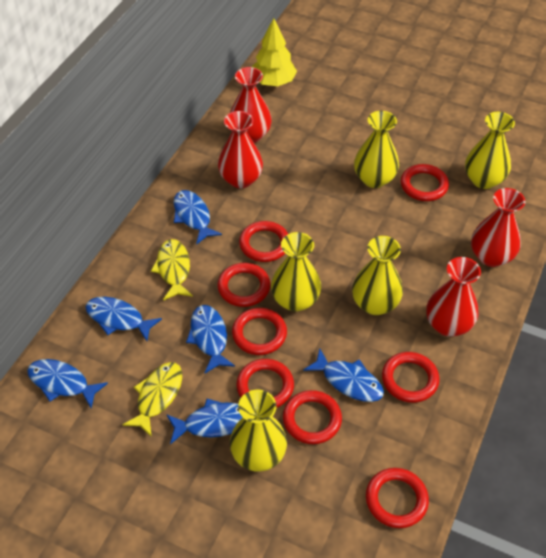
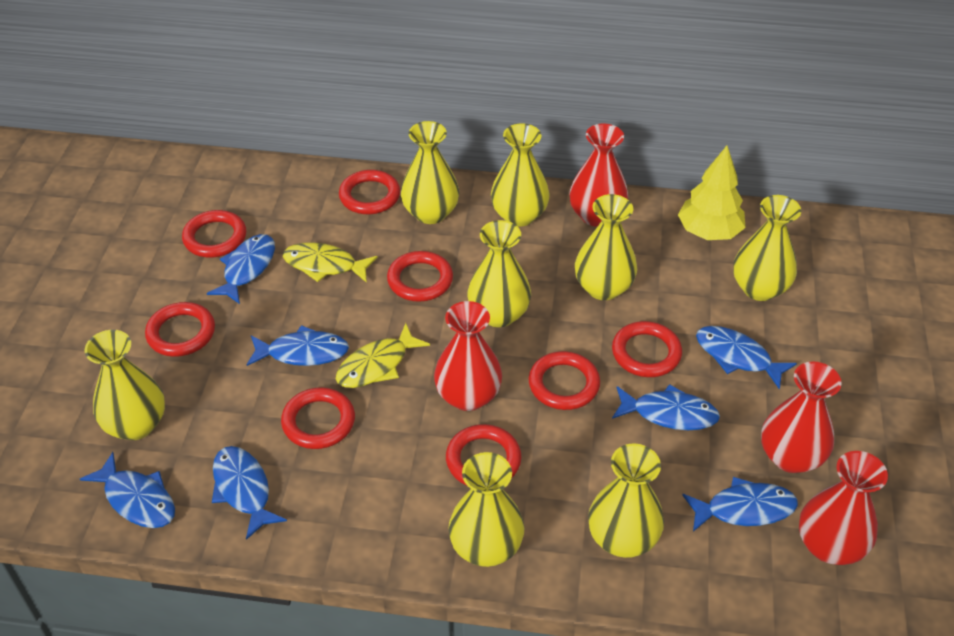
blue fish: [27,359,108,408] [85,297,162,341] [166,399,243,444] [174,190,222,245] [186,305,235,373] [303,348,384,402] = 6 -> [80,452,175,528] [207,234,275,304] [212,446,287,540] [246,325,349,366] [612,384,720,430] [682,477,798,532] [696,326,797,390] = 7
yellow vase: [230,390,287,471] [271,232,321,312] [352,236,403,315] [354,111,399,188] [465,112,515,189] = 5 -> [85,330,165,440] [401,121,459,224] [448,452,524,567] [467,220,531,327] [491,123,550,227] [575,194,637,300] [588,444,664,558] [733,195,801,301] = 8

